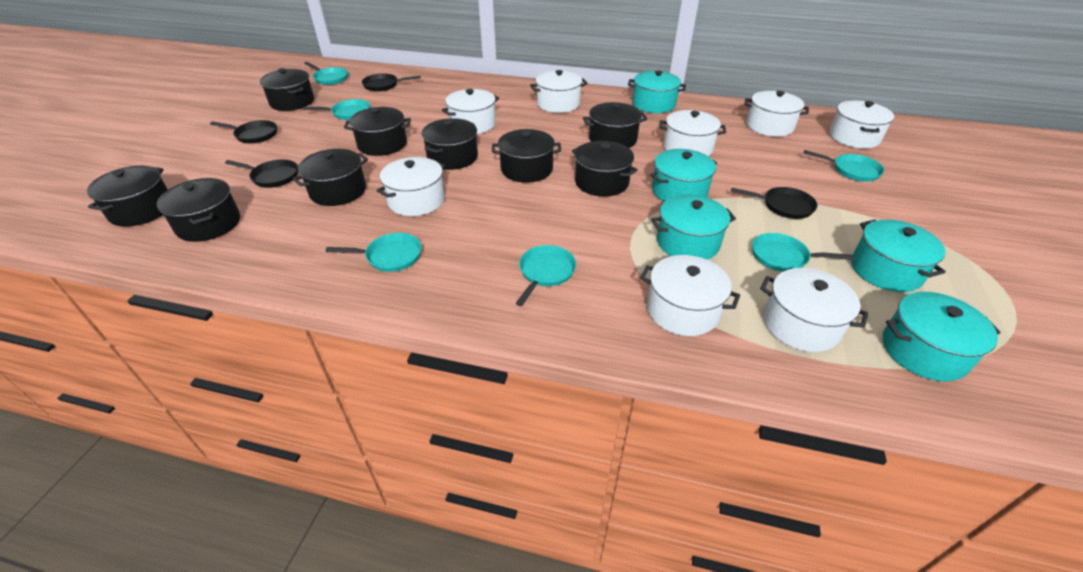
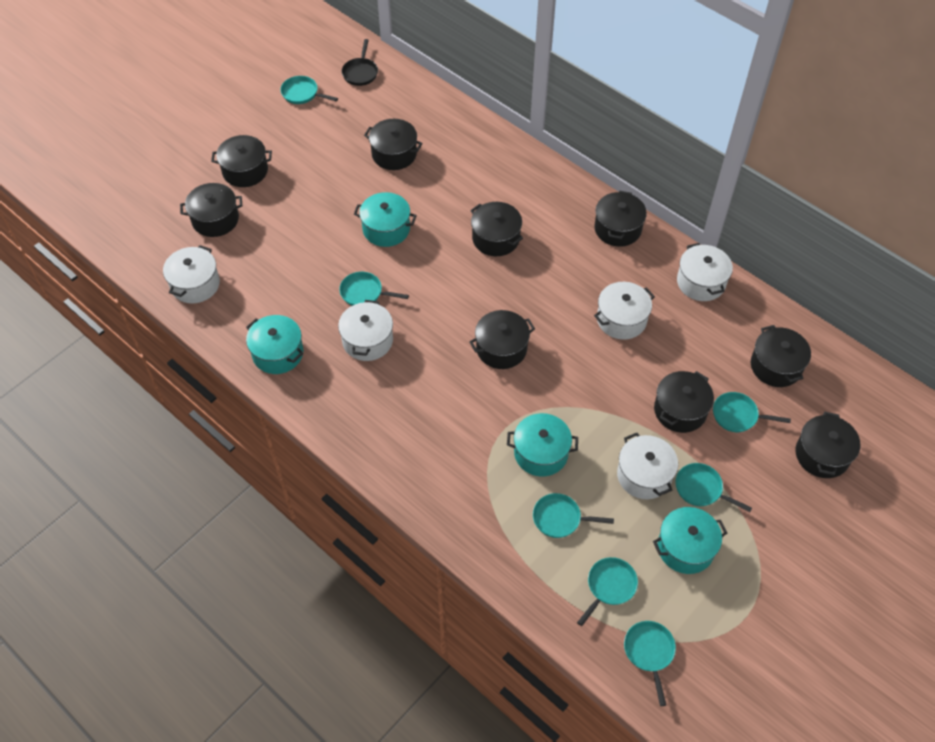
black pan: [210,120,277,144] [225,160,298,188] [362,73,421,92] [731,187,817,219] = 4 -> [341,39,378,86] = 1
turquoise pan: [303,99,370,120] [304,62,348,85] [326,233,422,272] [516,245,576,306] [752,233,853,272] [804,150,884,181] = 6 -> [280,76,338,104] [339,272,409,306] [533,493,614,538] [577,557,638,626] [624,621,676,706] [675,463,752,512] [713,392,791,432] = 7
turquoise pot: [628,70,686,113] [650,149,717,202] [651,194,736,260] [851,219,946,292] [883,292,1001,382] = 5 -> [246,315,304,374] [354,192,417,247] [507,413,578,476] [653,507,727,574] = 4
white pot: [377,157,446,216] [442,89,499,134] [530,70,588,113] [640,255,740,336] [659,110,726,156] [744,91,809,137] [760,268,869,352] [829,101,894,148] = 8 -> [163,245,220,304] [338,300,393,361] [594,282,655,340] [617,433,678,499] [677,243,733,301] = 5

